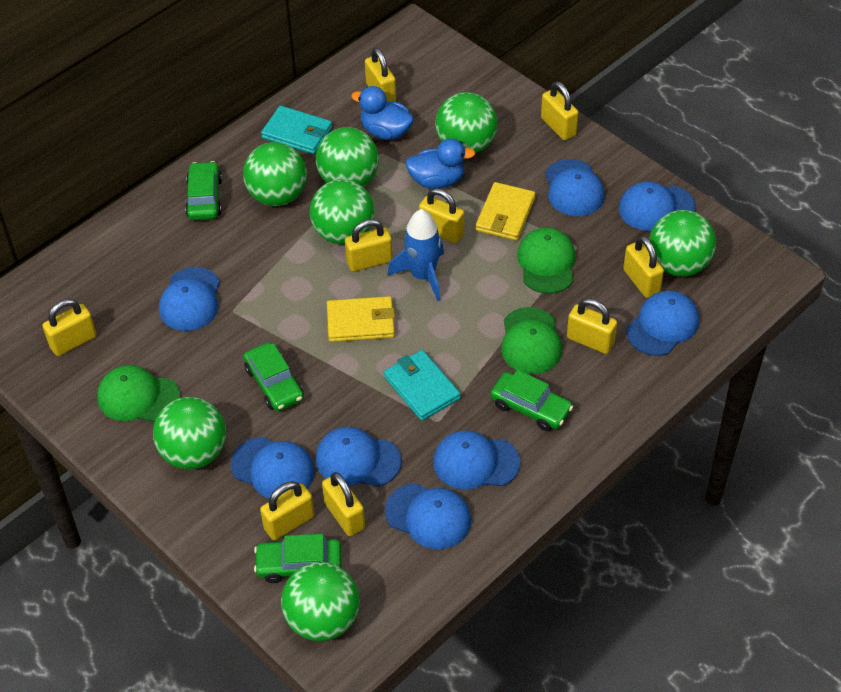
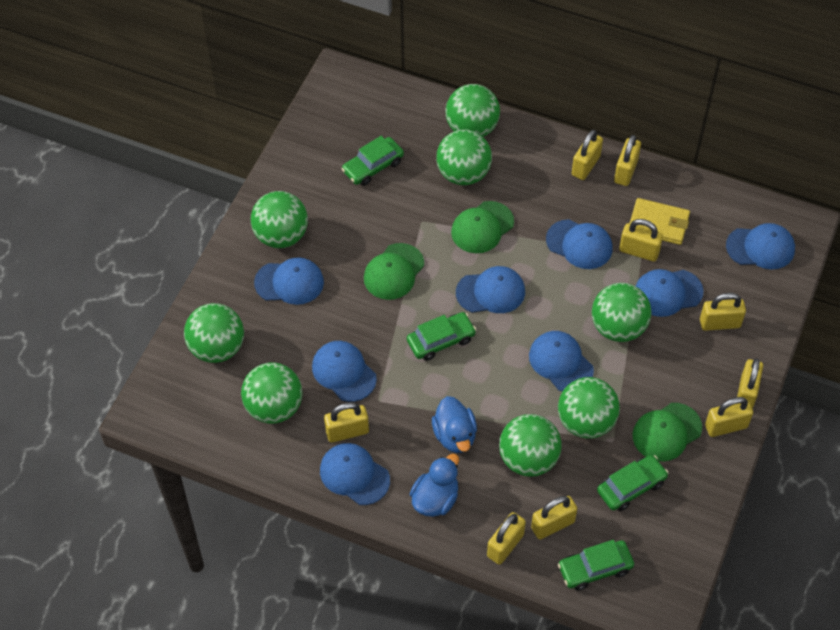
blue rocket: [387,209,444,301] = 1 -> none = 0
green ball: [153,397,226,470] [243,142,307,206] [281,562,360,641] [310,179,375,244] [316,127,379,186] [435,92,497,154] [649,210,716,277] = 7 -> [184,303,244,363] [241,362,303,424] [251,191,308,248] [436,129,492,185] [446,84,500,137] [499,414,562,477] [558,377,620,439] [592,283,652,342] = 8
turquoise wallet: [261,106,332,154] [384,350,461,421] = 2 -> none = 0
yellow wallet: [327,296,395,342] [476,182,536,241] = 2 -> [629,198,690,245] = 1

